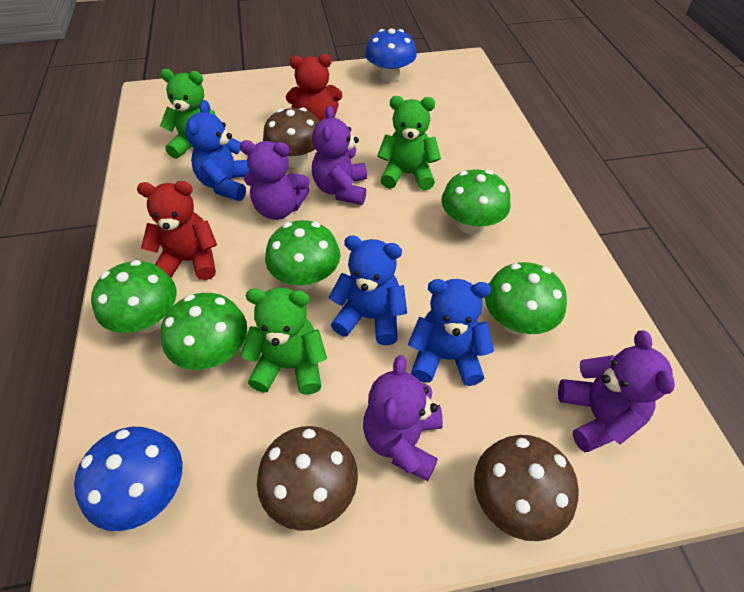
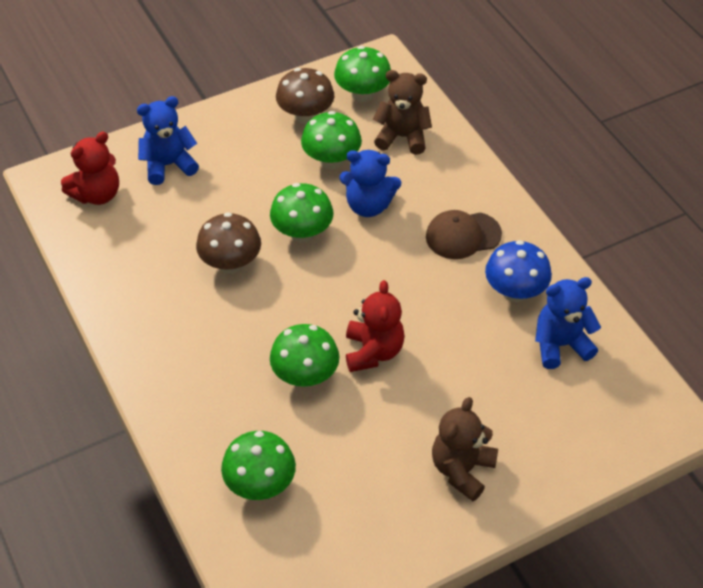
blue mushroom: [74,427,182,531] [365,28,417,82] = 2 -> [485,240,552,302] = 1
brown cap: none = 0 -> [426,210,502,259] = 1
brown mushroom: [257,426,358,531] [263,107,320,168] [474,435,579,541] = 3 -> [196,212,261,274] [276,68,334,124] = 2
brown teddy bear: none = 0 -> [373,70,432,155] [432,397,498,501] = 2
green teddy bear: [160,69,216,159] [240,287,327,395] [377,96,441,190] = 3 -> none = 0
purple teddy bear: [240,140,310,220] [312,106,367,205] [363,355,443,481] [558,331,675,452] = 4 -> none = 0

